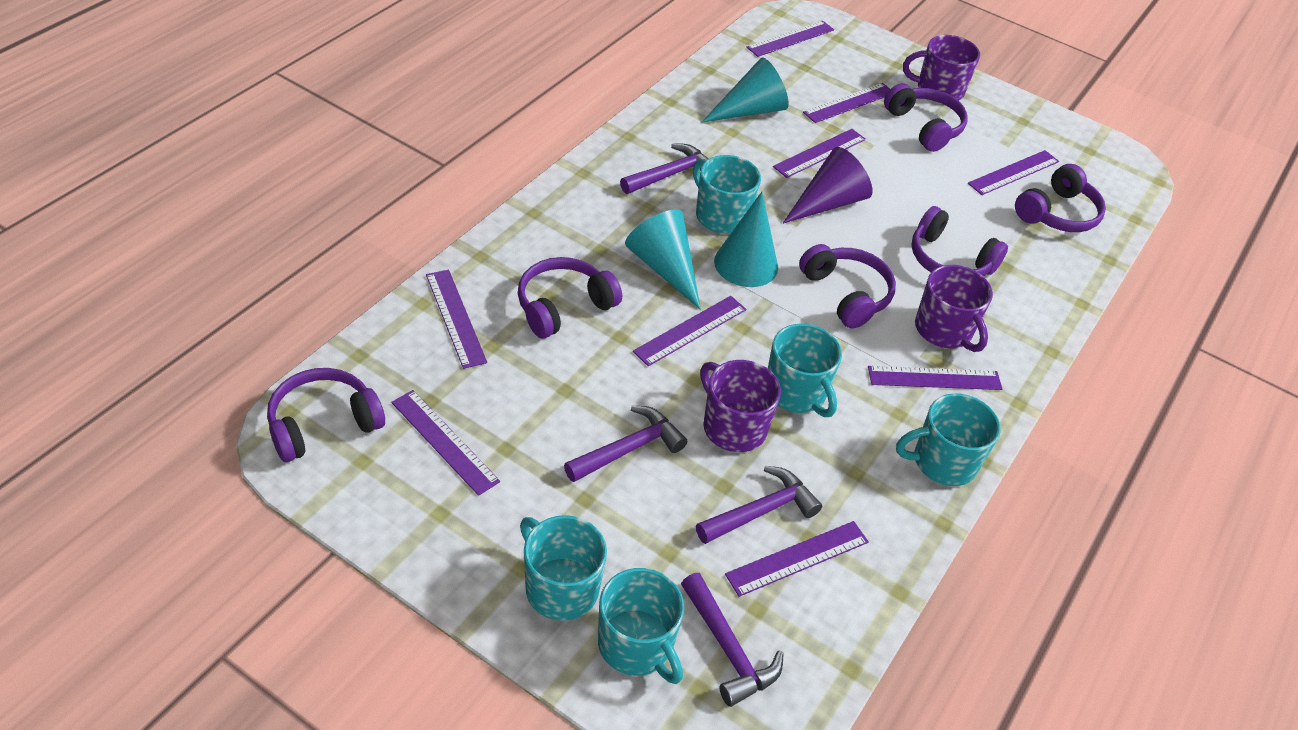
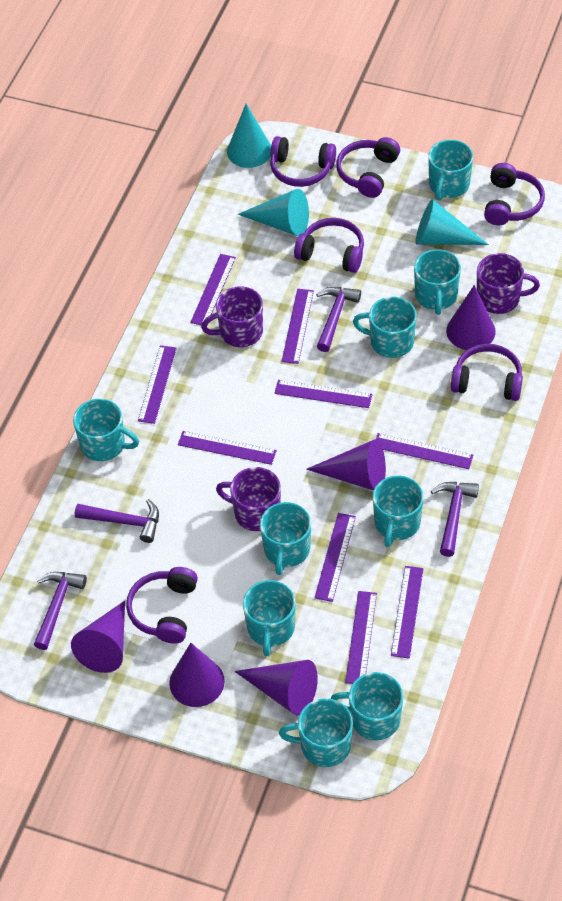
purple cone: [783,147,872,224] = 1 -> [71,601,125,673] [169,643,225,707] [234,660,318,715] [306,439,386,490] [446,285,495,350] = 5
turquoise mug: [520,515,607,621] [598,568,684,684] [693,155,761,234] [768,324,842,417] [896,393,1001,486] = 5 -> [73,399,139,461] [243,580,296,656] [260,502,311,575] [279,698,353,767] [330,672,403,740] [353,297,417,358] [373,475,424,547] [414,249,461,315] [428,140,473,200] = 9

